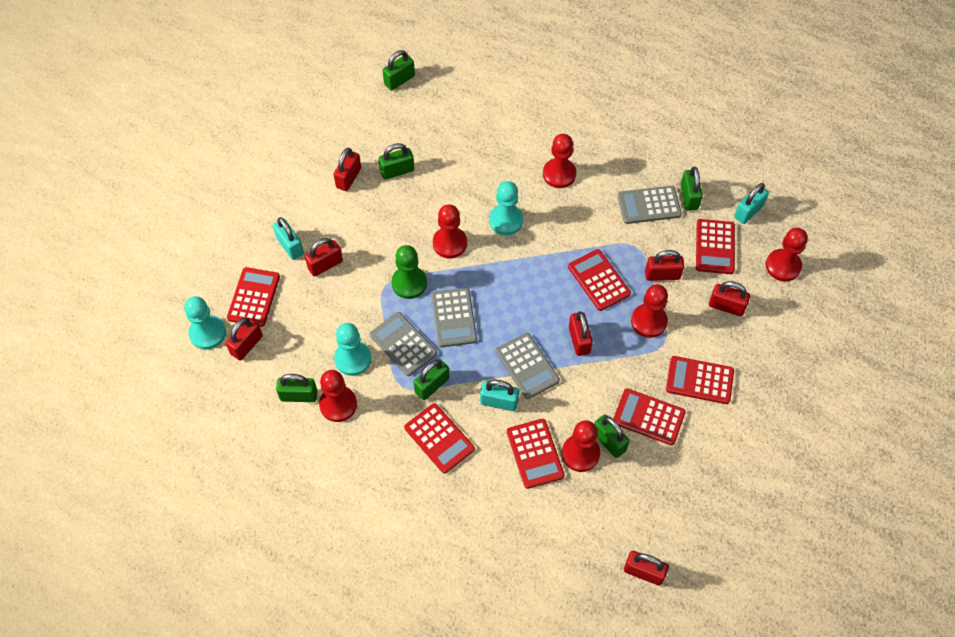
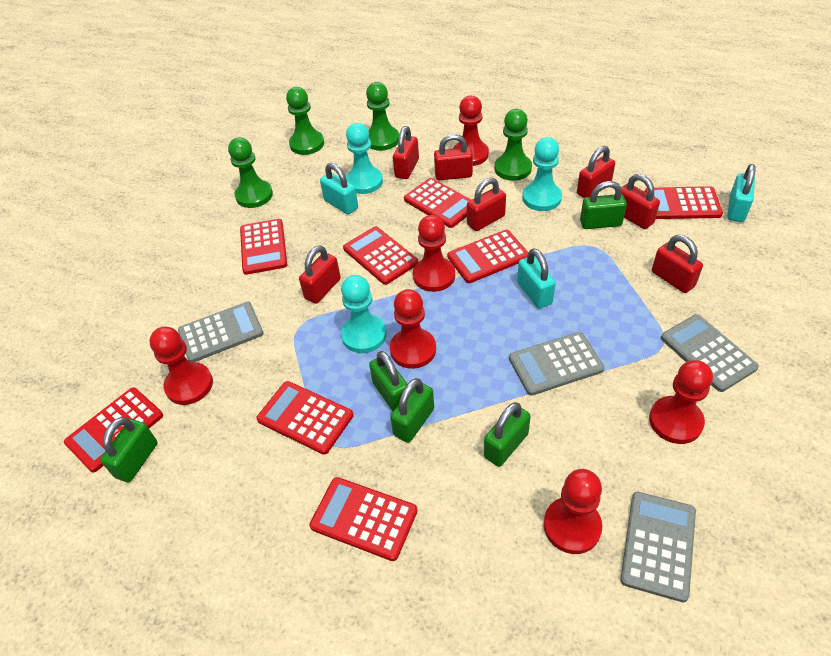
green padlock: [276,374,317,402] [379,143,414,180] [383,50,415,90] [413,359,449,400] [594,414,630,458] [681,167,703,211] = 6 -> [100,417,157,483] [369,351,407,411] [390,378,434,443] [484,402,531,467] [580,181,627,229] = 5
green pawn: [391,245,427,299] = 1 -> [228,137,273,208] [286,87,324,155] [366,82,399,151] [495,109,532,181] = 4
red calculator: [227,267,280,327] [404,403,475,474] [507,419,565,489] [568,249,631,311] [613,388,686,445] [666,356,734,404] [696,219,735,274] = 7 -> [64,387,163,473] [240,219,287,275] [256,381,354,455] [309,477,418,561] [343,226,418,285] [404,178,471,228] [447,230,528,283] [645,186,723,219] = 8

